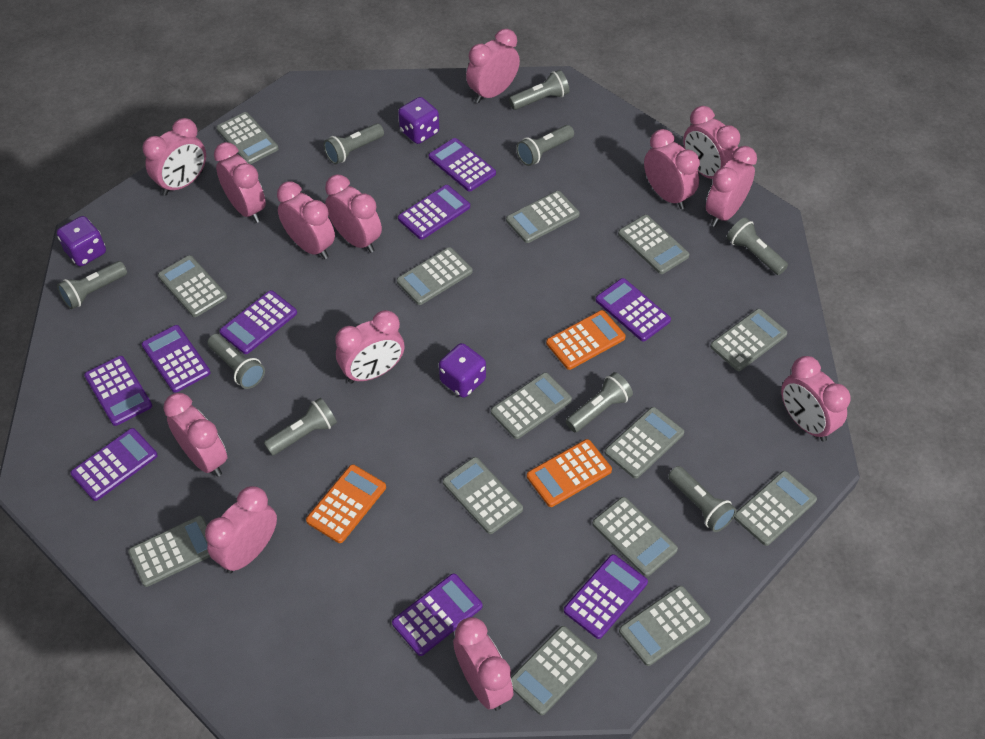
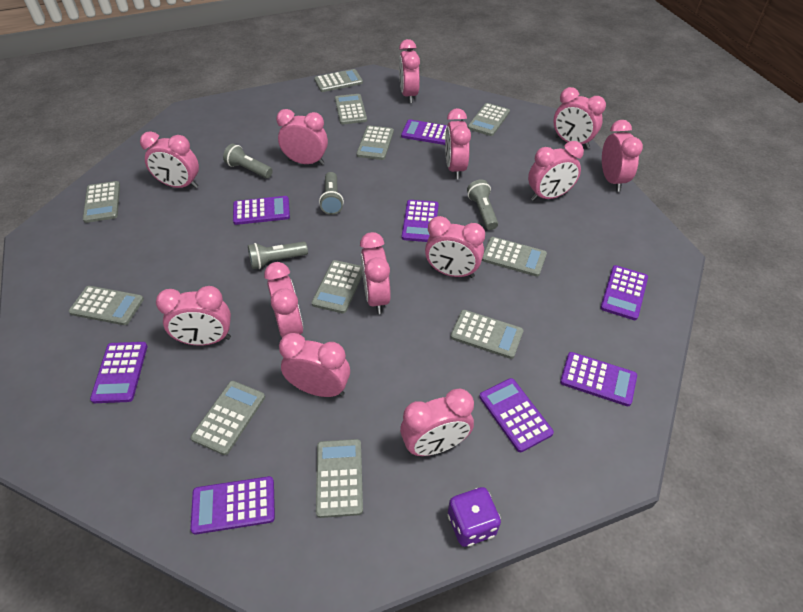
grey calculator: [128,516,210,587] [158,255,227,317] [216,112,279,164] [397,247,473,305] [443,457,523,534] [491,373,572,439] [506,191,580,243] [511,626,597,715] [592,497,678,577] [605,407,684,479] [618,215,689,274] [619,586,710,666] [710,309,787,371] [734,471,817,546] = 14 -> [69,286,144,325] [83,181,120,223] [191,381,265,455] [311,260,363,313] [314,69,363,92] [316,439,363,518] [335,94,367,125] [356,125,394,160] [450,310,523,359] [468,103,510,136] [482,237,547,277] = 11
grey flashlight: [57,261,127,309] [207,334,265,389] [264,398,337,455] [324,123,384,164] [509,70,569,110] [516,125,574,166] [566,372,633,432] [668,466,737,532] [727,217,788,275] = 9 -> [223,144,273,178] [248,242,308,269] [319,172,344,215] [467,179,498,230] = 4
orange calculator: [306,465,386,543] [527,439,612,507] [546,310,626,370] = 3 -> none = 0
purple calculator: [70,428,158,501] [84,356,152,426] [142,325,210,393] [219,290,297,354] [392,574,483,656] [398,185,470,240] [429,138,496,192] [564,554,648,639] [596,278,671,341] = 9 -> [90,342,148,403] [190,476,275,535] [233,196,290,225] [401,120,447,145] [402,200,439,242] [479,378,554,452] [560,352,637,406] [600,265,648,320] = 8
purple dice: [57,216,106,266] [398,97,439,144] [439,343,486,398] = 3 -> [448,487,501,547] = 1

